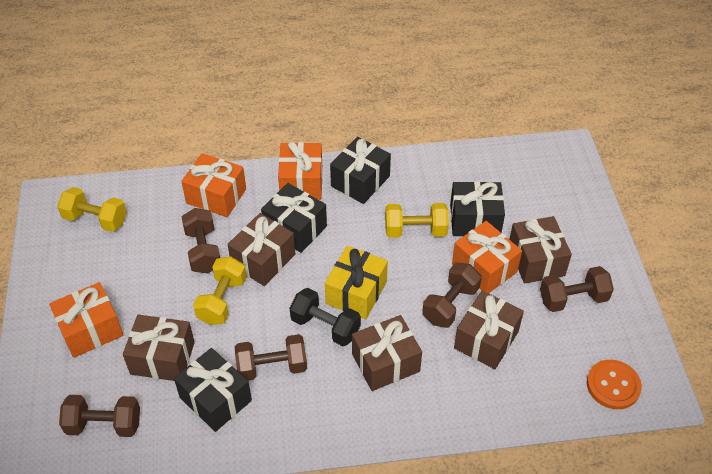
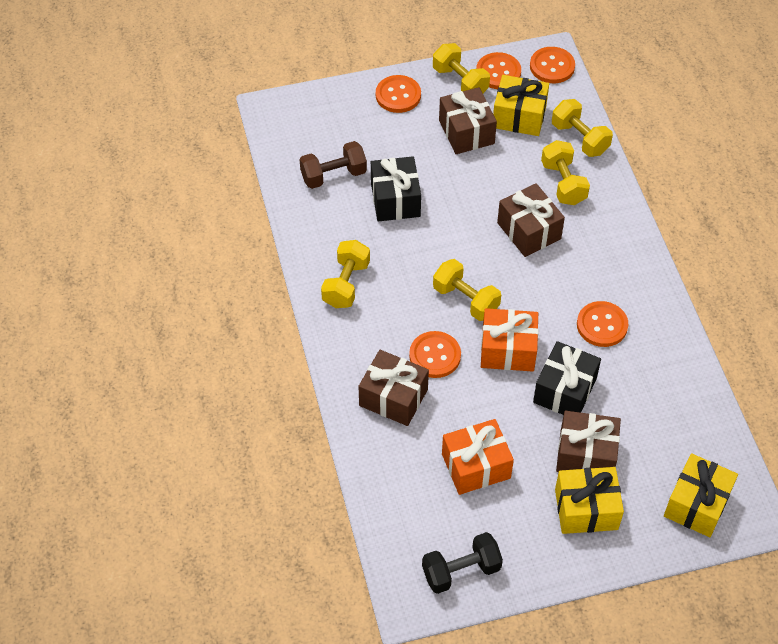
black gift: [174,348,252,432] [261,183,327,253] [330,137,391,204] [450,181,505,236] = 4 -> [371,156,421,222] [533,341,601,415] = 2
brown dumbbell: [59,395,140,437] [182,208,220,274] [235,334,307,380] [422,263,482,328] [540,266,614,312] = 5 -> [300,141,367,189] = 1
brown gift: [123,315,195,381] [228,213,295,286] [352,315,422,391] [454,290,524,369] [509,216,572,284] = 5 -> [358,350,429,426] [439,87,497,154] [497,183,565,257] [556,411,621,472] = 4
orange button: [587,360,642,409] = 1 -> [376,75,421,113] [409,331,461,378] [476,52,521,89] [530,47,575,83] [577,301,628,347] = 5
orange gift: [49,282,123,358] [181,153,246,217] [278,141,322,200] [452,221,522,293] = 4 -> [442,419,514,495] [481,308,539,372] = 2
yellow dumbbell: [57,187,127,232] [193,257,247,325] [385,203,449,238] = 3 -> [321,240,370,308] [433,43,490,93] [433,259,501,321] [541,140,590,205] [552,99,613,157] = 5
yellow gift: [325,246,388,319] = 1 -> [493,75,549,136] [555,467,624,534] [664,453,738,537] = 3

